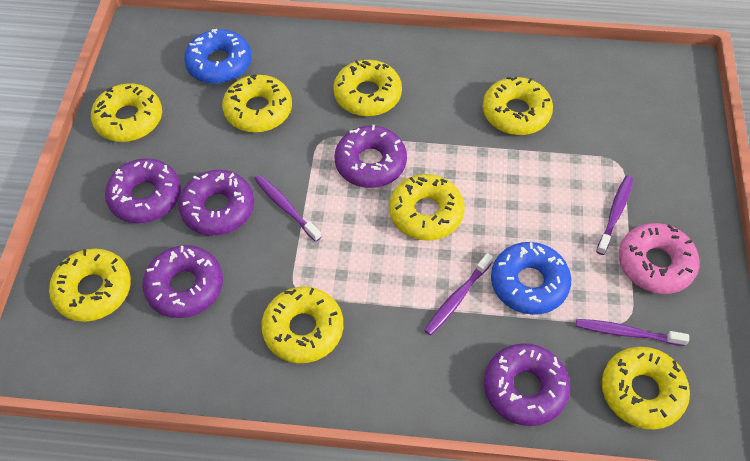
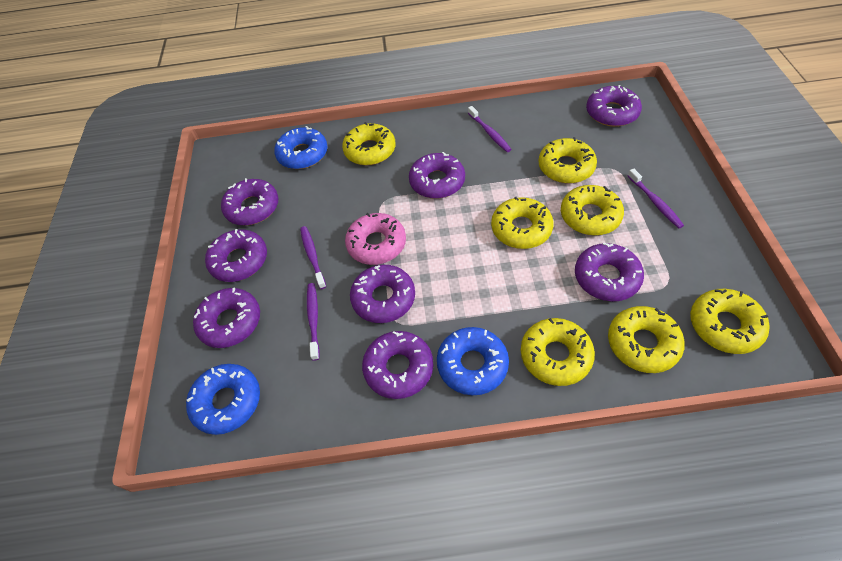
blue donut: [184,29,252,84] [491,242,571,315] = 2 -> [186,364,260,435] [274,126,327,169] [437,327,509,395] = 3
purple donut: [105,158,181,223] [143,245,223,318] [178,170,254,236] [335,125,407,188] [484,343,570,426] = 5 -> [193,288,260,348] [205,229,267,282] [221,178,278,226] [350,265,415,323] [362,331,434,399] [409,152,465,199] [575,243,644,301] [586,85,642,127] = 8
yellow donut: [49,248,131,322] [91,83,162,142] [222,74,292,133] [261,287,343,363] [333,60,402,116] [389,174,464,240] [483,77,553,135] [602,347,690,430] = 8 -> [342,122,395,165] [491,197,554,249] [521,318,595,386] [538,137,597,183] [561,185,624,235] [608,306,685,373] [690,289,770,354] = 7

